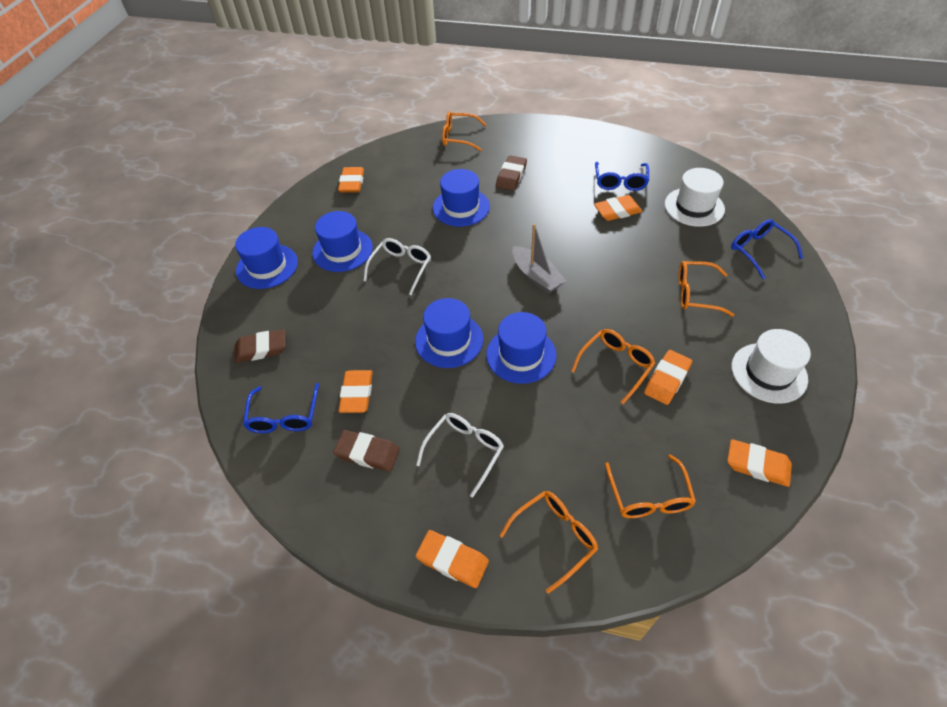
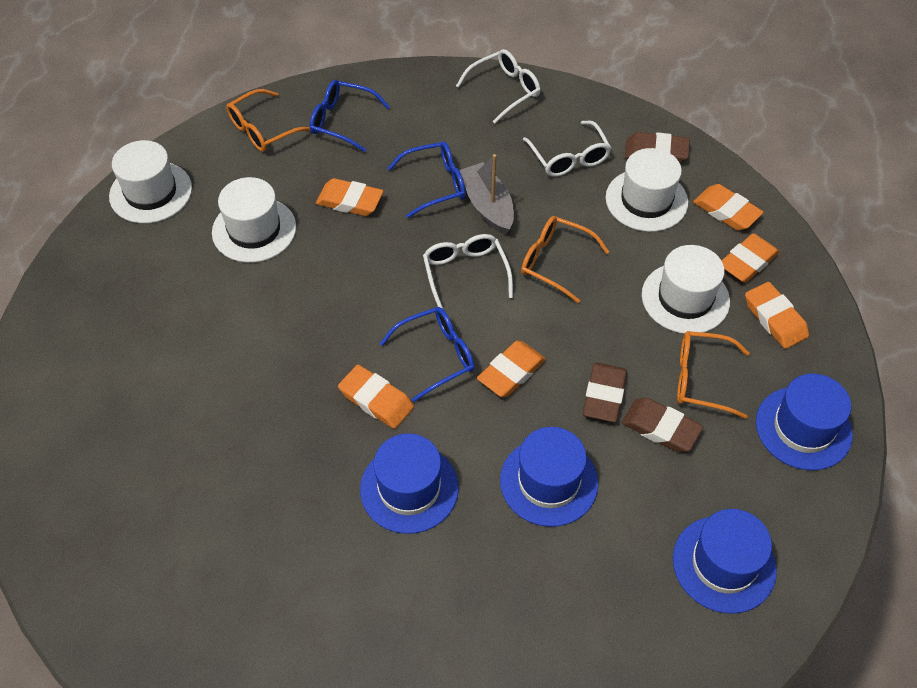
blue hat: [235,227,298,289] [312,211,373,272] [415,298,483,368] [433,169,490,227] [486,312,556,384] = 5 -> [360,433,459,534] [500,427,598,527] [673,509,777,614] [756,374,853,470] = 4
orange glasses: [442,111,487,151] [500,491,598,594] [571,329,655,404] [605,454,696,518] [678,261,734,317] = 5 -> [226,89,310,152] [521,216,609,303] [677,331,750,419] = 3
white glasses: [364,238,431,295] [416,413,504,498] = 2 -> [423,234,513,310] [456,49,540,123] [523,121,611,177] = 3
white hat: [665,168,725,227] [732,329,811,404] = 2 -> [109,140,192,223] [212,177,296,263] [605,148,688,232] [642,245,730,334] = 4

